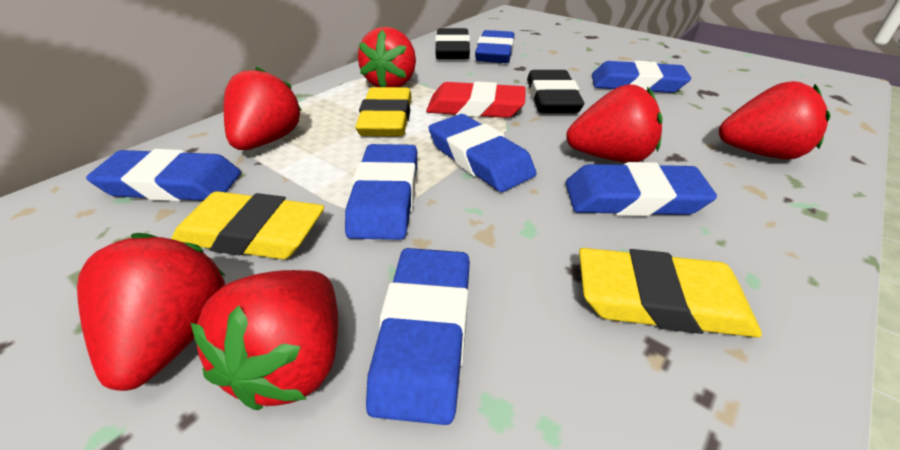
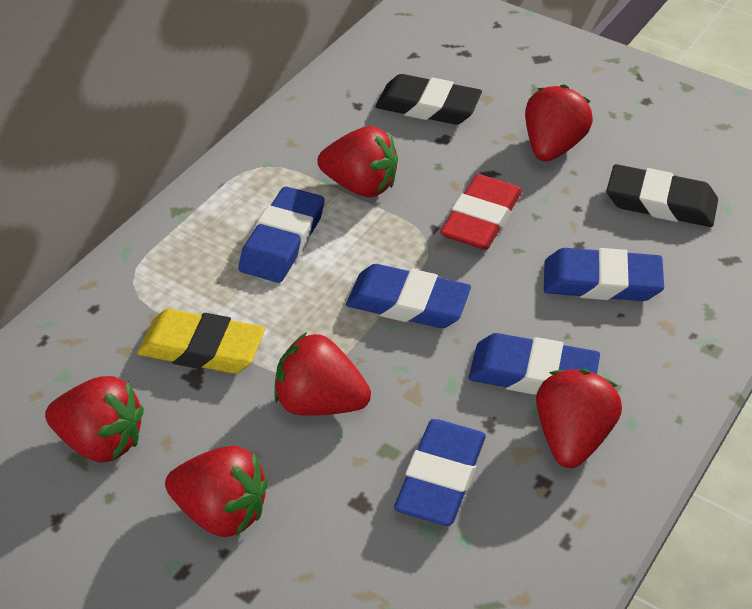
blue eraser: [86,149,241,201] [345,144,417,240] [366,248,470,425] [428,114,536,192] [475,30,514,63] [566,162,717,216] [592,61,691,93] = 7 -> [238,186,324,283] [346,264,471,328] [394,419,486,526] [469,333,600,395] [544,248,664,301] = 5
yellow eraser: [171,191,324,259] [355,87,412,136] [579,248,762,338] = 3 -> [137,309,265,374] = 1

